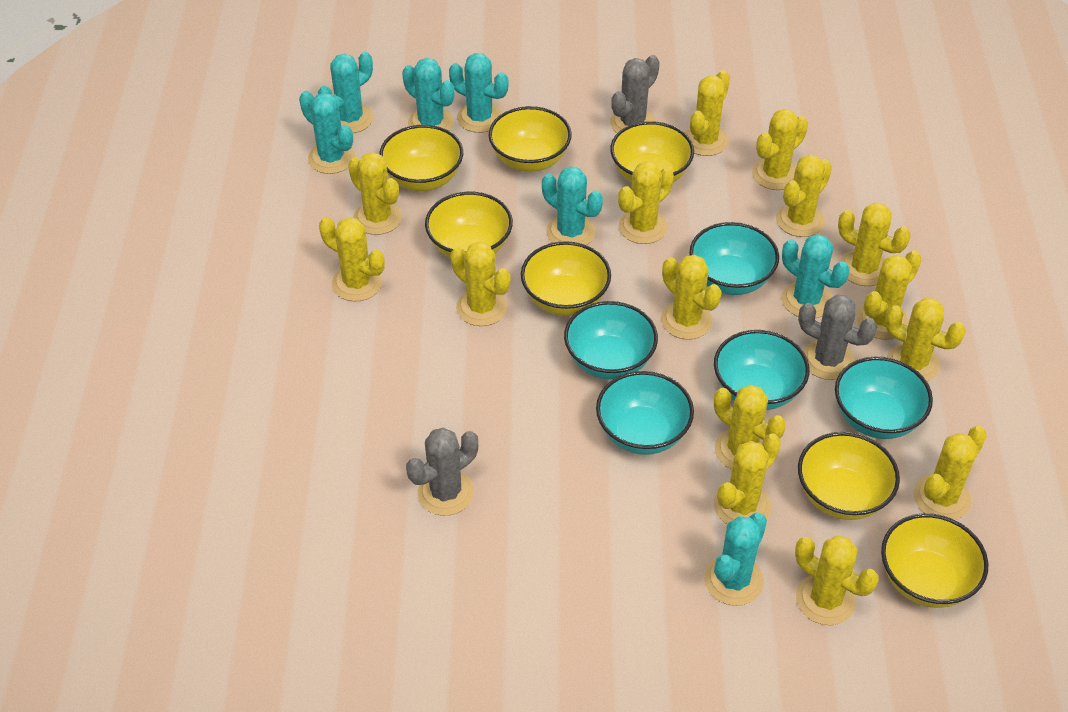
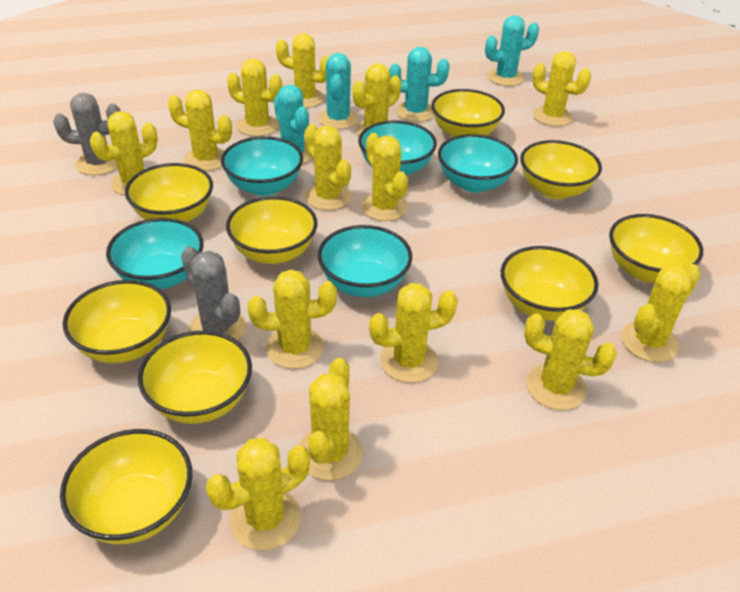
grey cactus: [406,428,478,516] [610,55,660,133] [798,294,877,380] = 3 -> [53,93,121,176] [181,246,246,341] = 2
turquoise cactus: [299,91,355,174] [318,52,373,133] [402,58,455,131] [449,53,508,133] [542,166,603,245] [704,513,767,606] [782,234,849,318] = 7 -> [274,85,312,164] [318,53,358,129] [389,47,450,122] [485,15,539,86] = 4
yellow bowl: [379,125,463,191] [425,192,513,259] [488,106,572,172] [521,241,611,316] [610,121,694,183] [798,432,900,520] [881,513,988,608] = 7 -> [60,429,192,544] [63,280,171,363] [125,163,213,222] [138,331,252,424] [226,196,318,264] [431,89,505,137] [501,246,599,321] [520,140,602,199] [609,214,703,283] = 9
yellow cactus: [319,217,384,302] [348,152,402,235] [450,242,510,326] [618,161,674,244] [661,255,722,339] [684,70,730,156] [714,385,786,470] [714,433,781,524] [752,109,808,190] [776,154,832,237] [795,535,879,625] [838,203,911,286] [857,250,922,340] [885,298,966,382] [913,426,987,520] = 15 -> [90,111,158,195] [168,90,232,171] [206,438,310,551] [227,59,282,136] [248,269,337,369] [276,33,329,108] [298,358,363,481] [305,124,351,210] [352,63,401,136] [361,133,408,221] [369,283,458,383] [524,309,617,410] [532,51,591,126] [621,264,700,362] = 14

